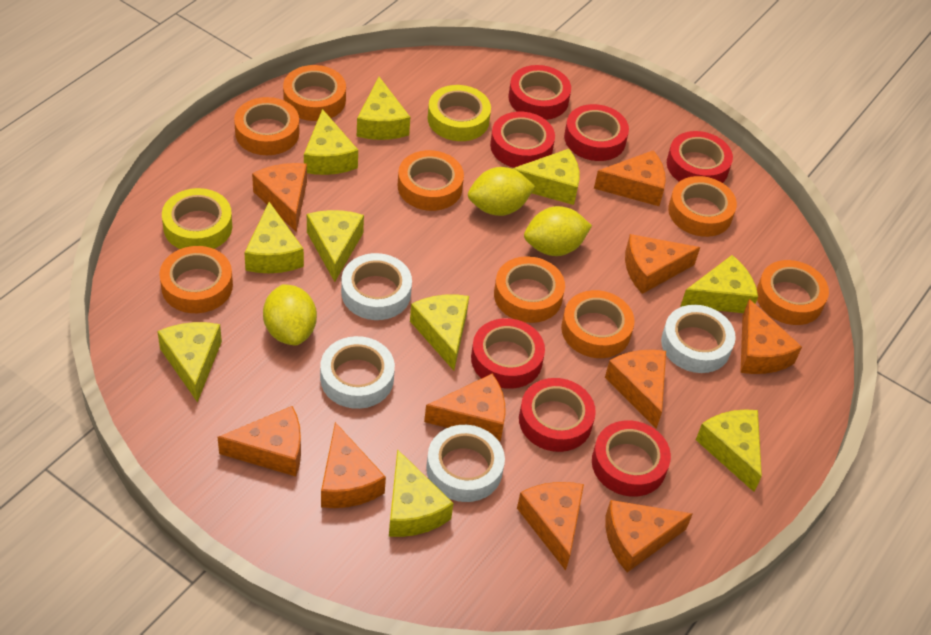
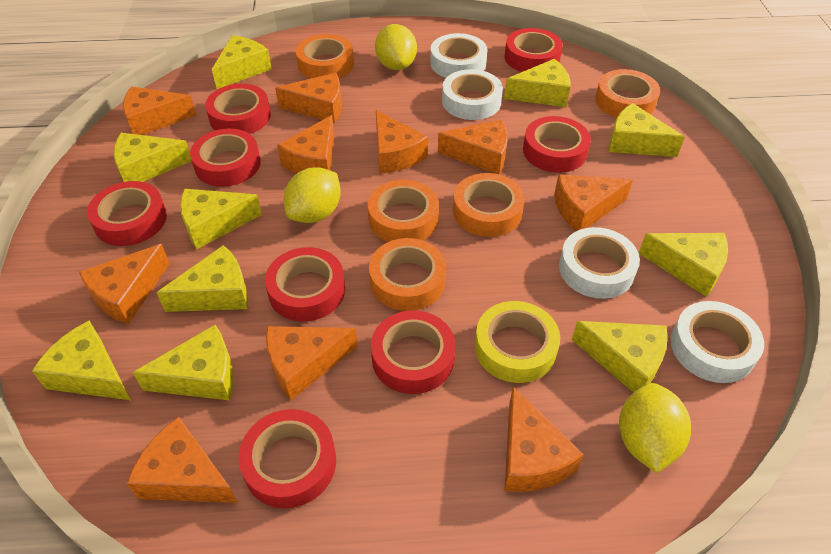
orange tape: [159,246,233,313] [234,97,299,155] [283,65,346,121] [398,150,464,211] [494,256,565,323] [561,290,635,358] [668,176,737,237] [757,260,829,325] = 8 -> [296,34,354,79] [368,180,439,242] [369,238,446,311] [453,173,525,237] [595,69,660,118] = 5
red tape: [471,318,545,389] [490,112,555,168] [509,65,571,120] [519,378,596,452] [564,104,629,161] [592,420,671,497] [667,131,733,183] = 7 -> [87,181,167,246] [190,129,260,187] [205,84,271,134] [238,409,336,508] [265,247,345,322] [371,310,455,394] [504,28,563,72] [523,116,591,173] = 8
yellow tape: [162,188,232,249] [428,85,491,141] = 2 -> [475,301,560,383] = 1

